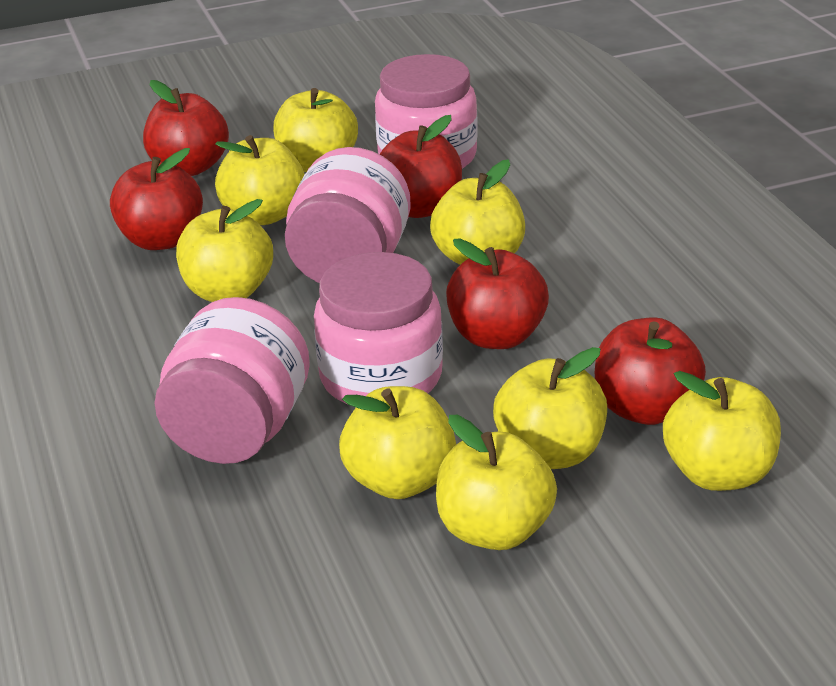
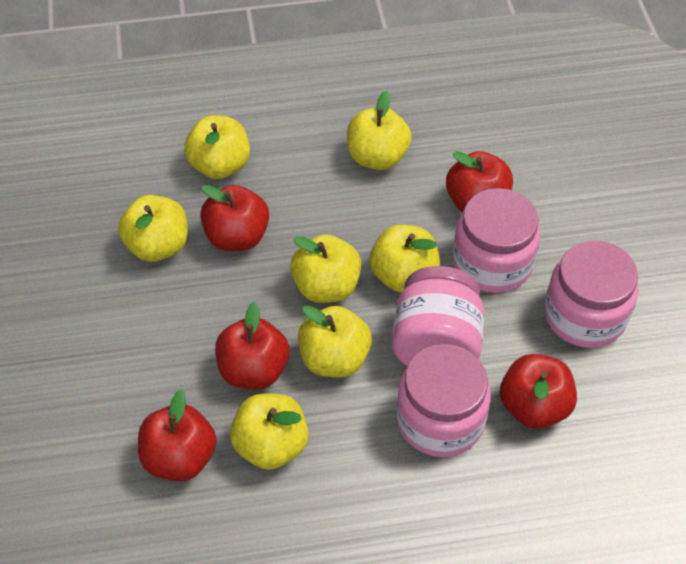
yellow apple: [176,199,273,302] [215,135,305,225] [273,88,358,172] [339,386,456,499] [430,159,525,265] [436,415,557,550] [493,347,607,469] [663,371,781,491] = 8 -> [118,195,188,262] [184,115,250,179] [230,394,309,470] [290,234,361,303] [298,305,372,378] [347,91,412,170] [369,224,440,293] = 7

